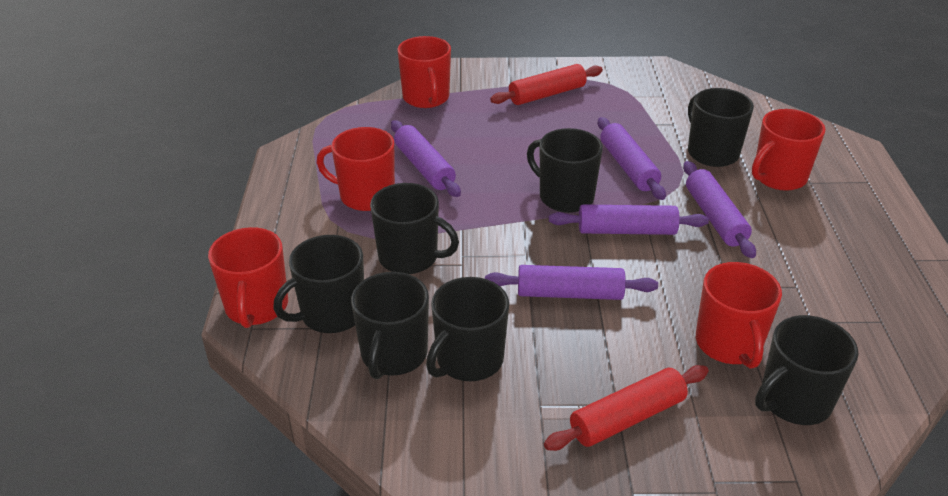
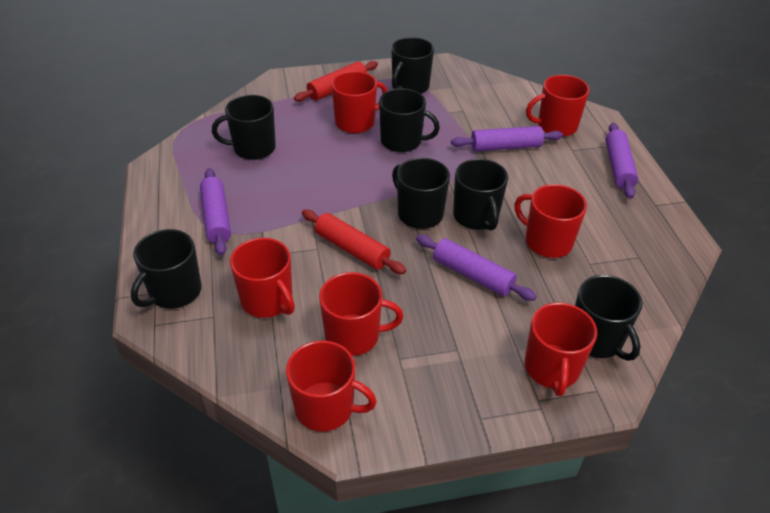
purple rolling pin: [391,120,461,197] [485,265,658,300] [549,205,709,235] [598,117,666,200] [683,161,756,258] = 5 -> [200,168,231,256] [416,235,537,301] [451,126,563,151] [605,123,638,199] = 4
red mug: [208,227,288,328] [316,127,395,211] [397,36,451,108] [696,262,782,369] [752,109,826,191] = 5 -> [230,238,295,318] [286,341,377,431] [319,272,403,356] [331,71,387,133] [514,184,587,258] [524,303,597,396] [526,75,590,137] = 7

